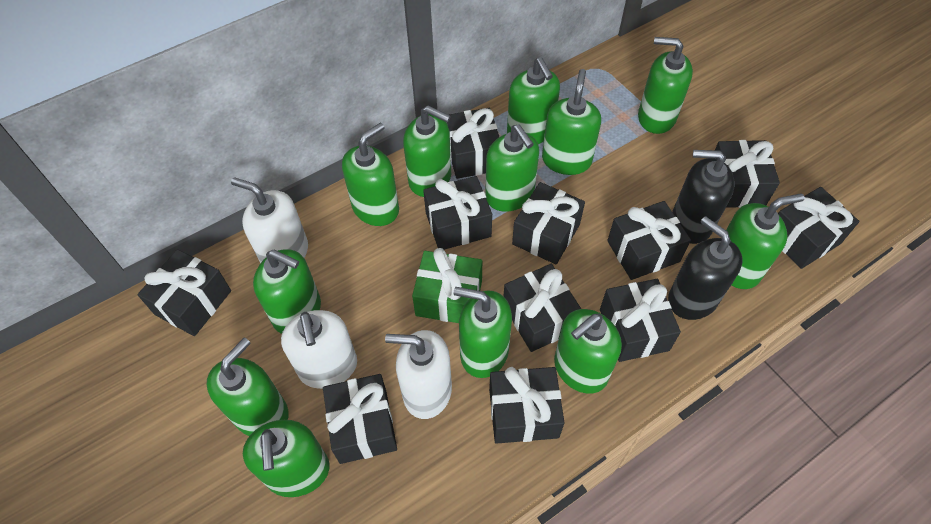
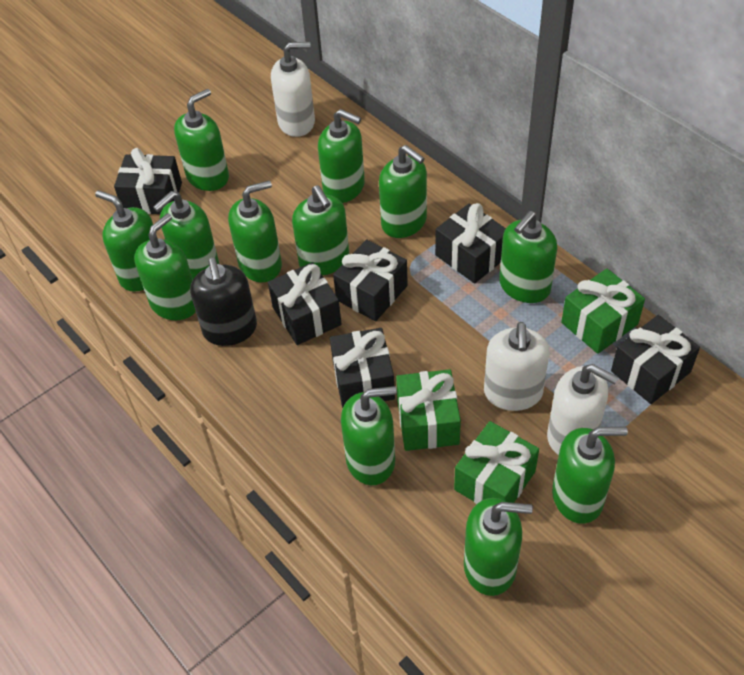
black gift: [137,249,231,336] [323,374,397,464] [423,176,492,250] [446,108,499,179] [489,367,565,444] [504,264,581,352] [512,182,585,264] [600,279,681,362] [607,201,691,280] [715,140,780,208] [778,187,859,269] = 11 -> [114,148,182,214] [268,262,341,345] [330,328,395,408] [333,239,408,321] [435,203,506,283] [611,315,700,404] = 6
black soap dispenser: [668,216,743,320] [672,150,735,244] = 2 -> [190,258,257,346] = 1
green gift: [412,248,482,323] = 1 -> [396,369,461,451] [454,421,539,504] [561,269,645,354] = 3

